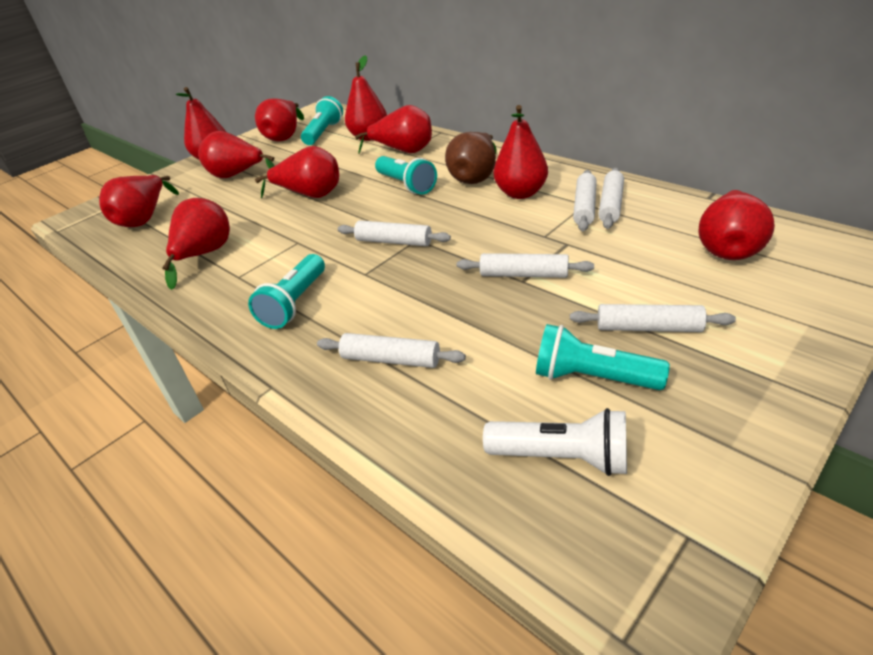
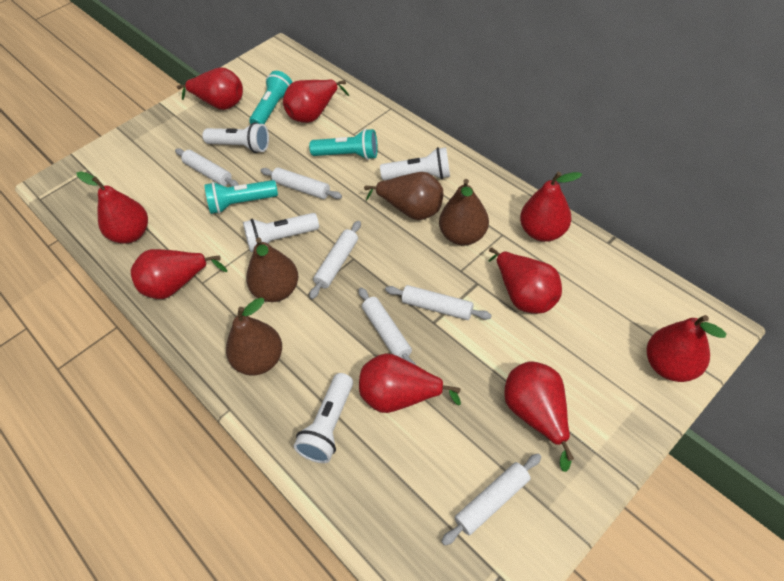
brown pear: [445,132,497,184] = 1 -> [226,298,282,376] [246,238,298,302] [364,172,443,220] [439,179,489,245] = 4
red pear: [99,175,179,227] [162,198,230,290] [176,87,226,160] [198,131,274,178] [255,98,304,141] [255,146,339,198] [345,55,387,141] [355,105,432,154] [494,105,548,199] [698,190,775,260] = 10 -> [77,171,148,243] [131,249,228,299] [177,68,243,110] [283,79,350,123] [359,353,461,413] [489,247,562,314] [504,361,574,472] [520,172,582,242] [647,315,726,382] = 9
turquoise flashlight: [248,254,325,329] [301,96,343,145] [375,156,437,195] [536,324,670,390] = 4 -> [204,180,278,214] [249,71,293,124] [309,129,378,160] = 3
white flashlight: [483,408,627,476] = 1 -> [202,122,269,153] [243,213,319,252] [293,373,353,463] [380,147,450,180] = 4

